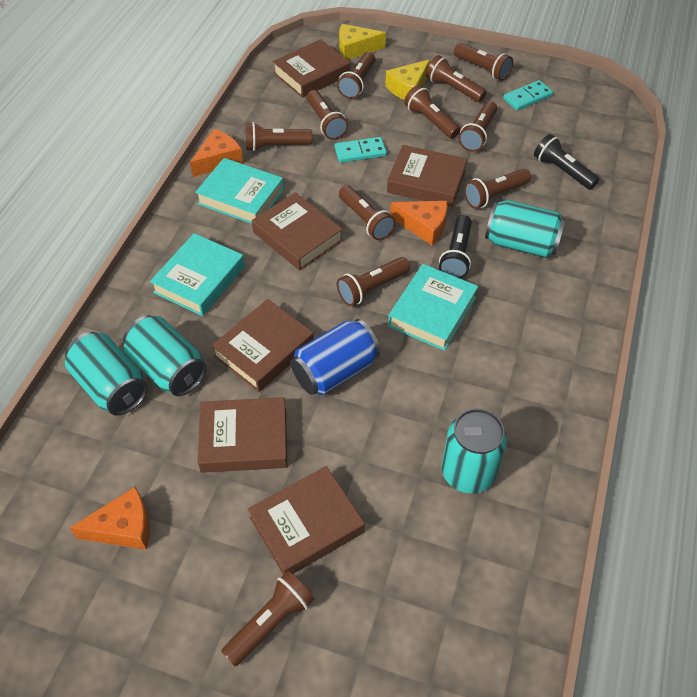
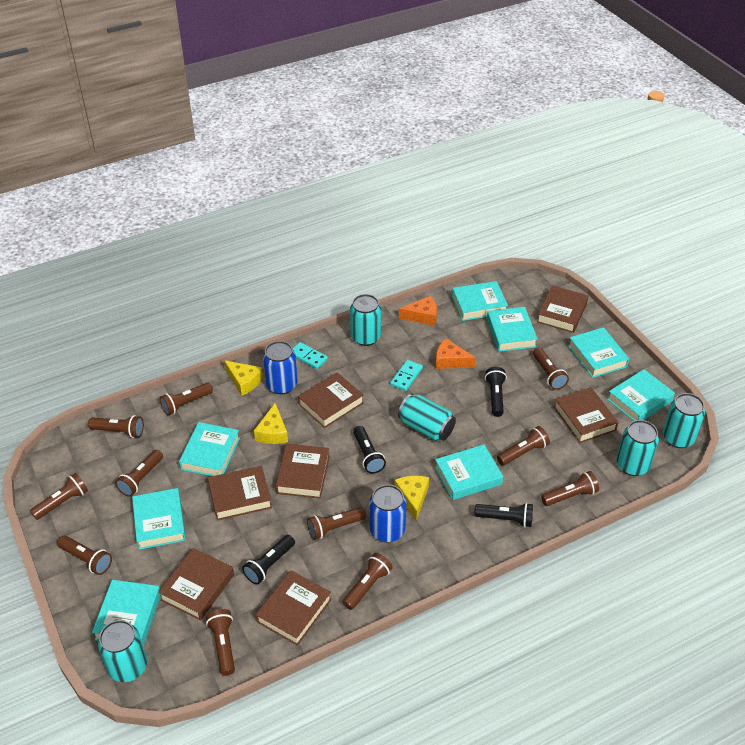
black flashlight: [439,215,472,278] [534,134,599,190] = 2 -> [242,535,295,585] [353,426,386,474] [474,503,533,527] [485,367,507,417] = 4
blue can: [290,319,380,395] = 1 -> [263,341,298,394] [369,484,407,542] = 2
brown book: [197,397,287,473] [211,299,314,392] [248,466,365,575] [252,192,343,271] [273,39,350,98] [387,145,467,207] = 6 -> [158,548,234,620] [208,466,272,521] [256,570,331,646] [275,444,330,499] [298,372,364,428] [537,285,588,333] [554,387,618,443] = 7
orange cheese: [70,487,150,550] [190,129,243,177] [390,201,447,245] = 3 -> [399,296,437,326] [436,339,476,369] = 2
turquoise book: [150,233,245,316] [195,158,284,224] [388,264,478,351] = 3 -> [92,580,161,646] [132,488,186,550] [179,422,240,476] [435,445,503,500] [452,281,508,321] [487,307,538,352] [568,327,629,378] [607,369,675,421] = 8
turquoise can: [65,332,148,415] [123,315,207,396] [442,408,507,494] [485,200,566,258] = 4 -> [98,620,147,682] [350,294,381,346] [398,394,456,441] [617,420,659,476] [662,393,705,448] = 5
yellow cheese: [339,24,386,60] [385,59,430,100] = 2 -> [224,360,263,396] [254,403,288,444] [394,476,429,521] = 3

